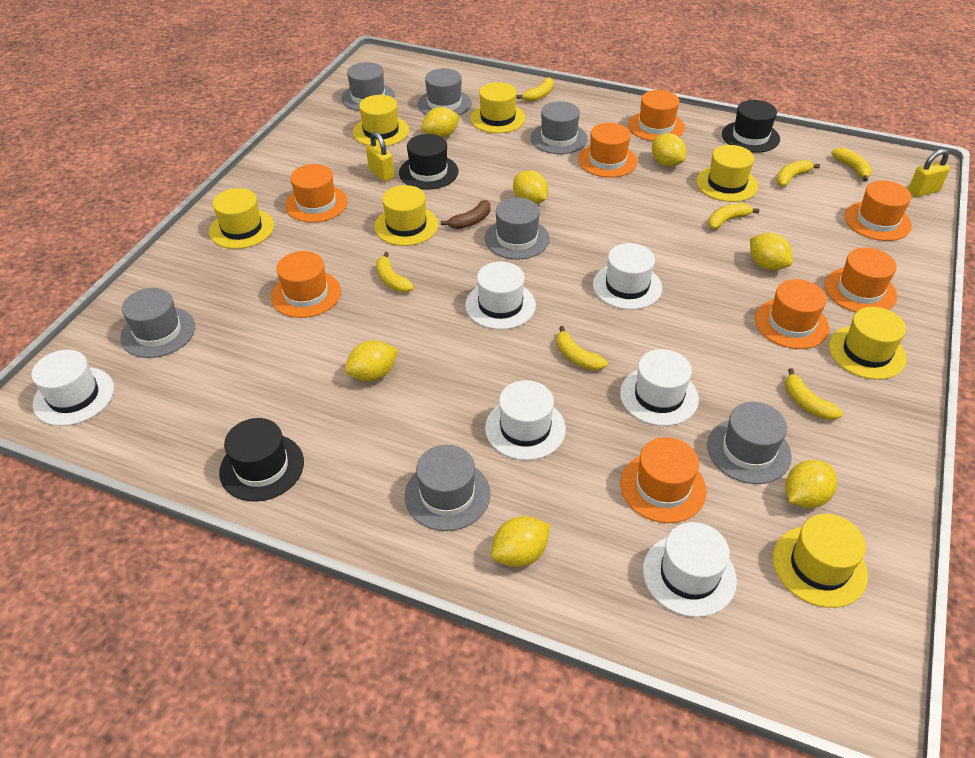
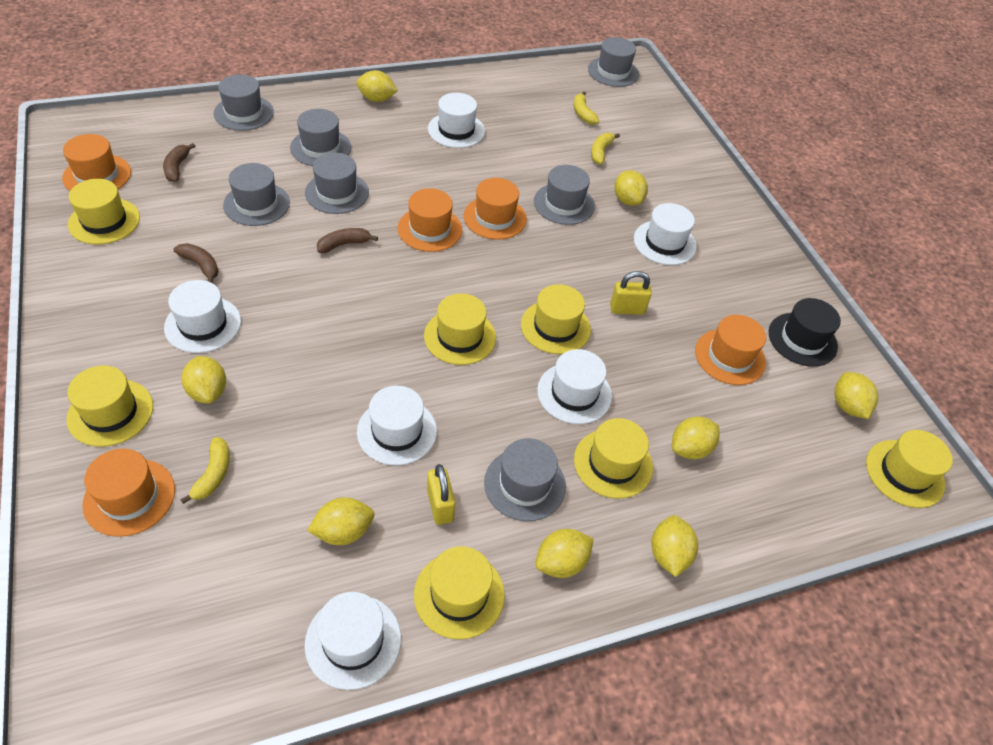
black hat: [219,418,304,502] [399,134,459,190] [722,100,780,153] = 3 -> [768,298,841,367] = 1
brown banana: [441,200,491,229] = 1 -> [163,143,195,182] [174,243,219,283] [317,228,378,253] = 3
orange hat: [271,251,341,318] [285,164,348,223] [578,123,637,178] [620,437,707,523] [628,90,685,141] [755,279,829,349] [824,247,897,312] [845,180,912,241] = 8 -> [62,134,131,191] [82,448,175,537] [397,188,462,252] [464,178,527,240] [695,315,766,385] = 5
yellow banana: [376,252,414,292] [516,77,554,102] [556,326,607,371] [708,203,760,229] [776,160,820,187] [785,368,843,420] [831,148,872,182] = 7 -> [180,437,230,504] [574,91,599,125] [591,133,620,164] = 3
yellow lemon: [345,340,398,381] [421,107,460,138] [491,516,550,567] [513,170,548,204] [652,133,686,167] [750,233,793,270] [785,460,837,508] = 7 -> [182,356,226,404] [307,497,374,545] [356,70,398,102] [535,529,594,578] [615,170,648,206] [651,515,698,577] [672,416,720,459] [834,372,878,419] = 8

